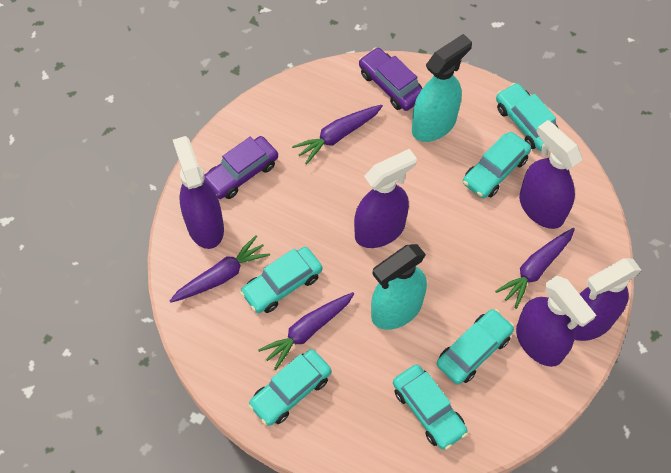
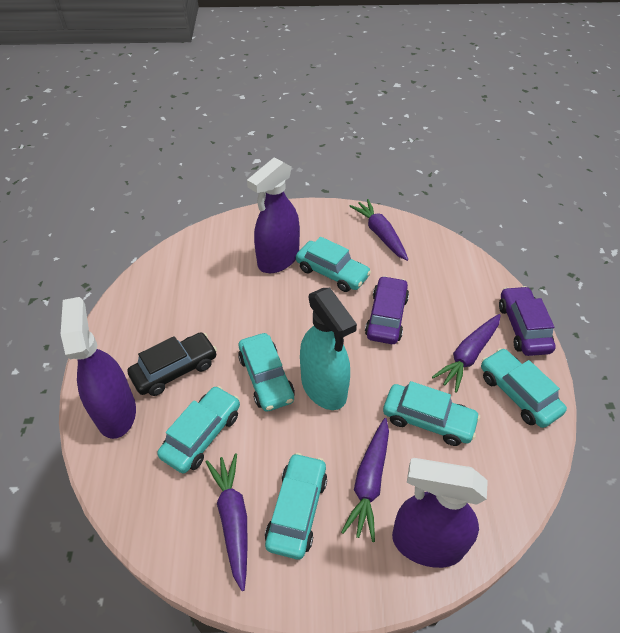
black car: none = 0 -> [127,332,217,396] = 1
purple spray bottle: [173,136,224,249] [354,149,417,248] [516,275,596,367] [519,120,582,229] [574,258,641,341] = 5 -> [61,297,136,439] [247,157,300,273] [392,458,488,568] = 3
turquoise spray bottle: [371,244,427,330] [412,34,472,142] = 2 -> [300,288,357,410] = 1

